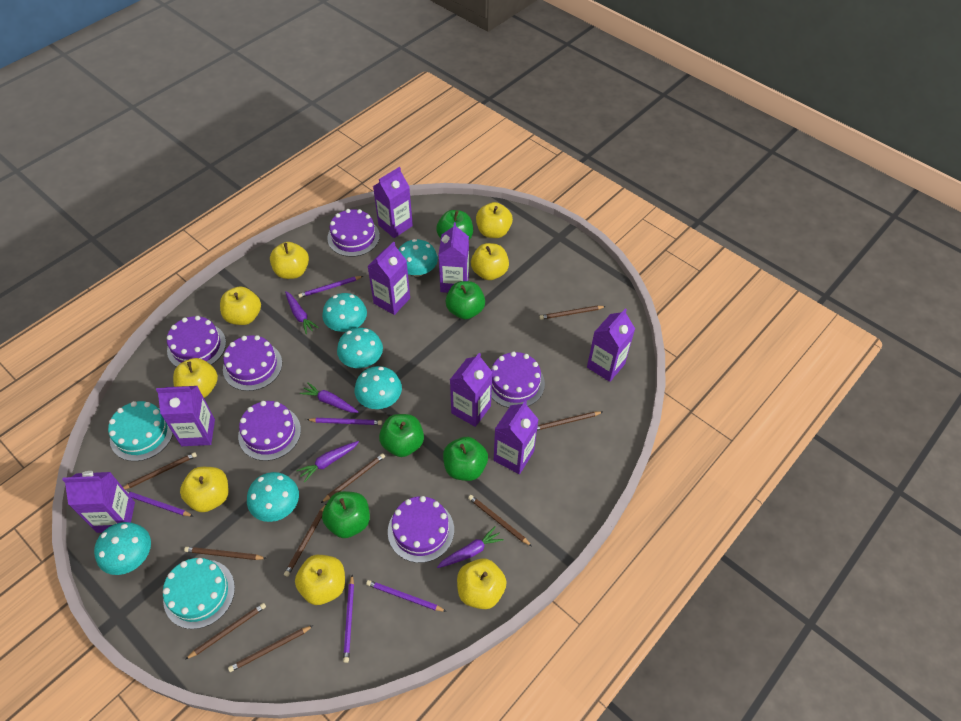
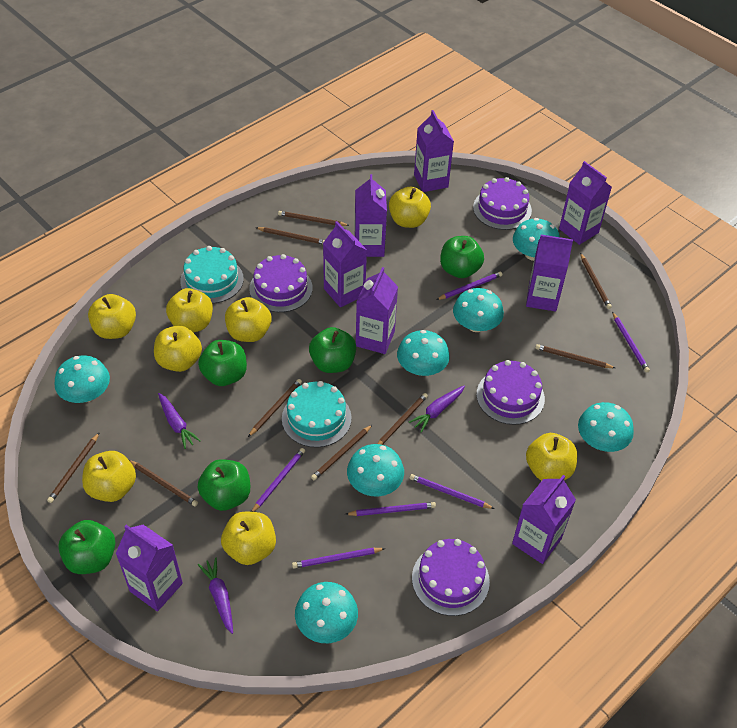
purple cake: [167,316,226,367] [223,335,282,391] [238,401,301,461] [327,209,380,257] [388,496,454,563] [490,352,545,408] = 6 -> [249,254,313,312] [412,539,490,616] [473,177,532,230] [476,360,545,425] = 4
purple carrot: [285,291,319,334] [296,441,359,482] [300,382,358,413] [437,526,504,568] = 4 -> [158,393,201,449] [198,557,233,634] [409,386,465,433] = 3
purple pencil: [125,490,193,516] [298,276,363,298] [307,418,382,425] [343,575,354,663] [366,580,447,612] = 5 -> [251,448,305,512] [292,548,385,568] [345,502,436,516] [410,474,494,509] [436,272,502,300] [612,312,650,373] = 6
turquoise mushroom: [94,522,151,575] [247,472,299,522] [322,293,367,332] [337,328,383,368] [355,366,402,409] [398,239,438,277] = 6 -> [54,356,110,403] [295,582,358,643] [347,444,404,496] [397,330,450,376] [453,288,504,332] [513,218,560,261] [578,402,634,452] = 7

